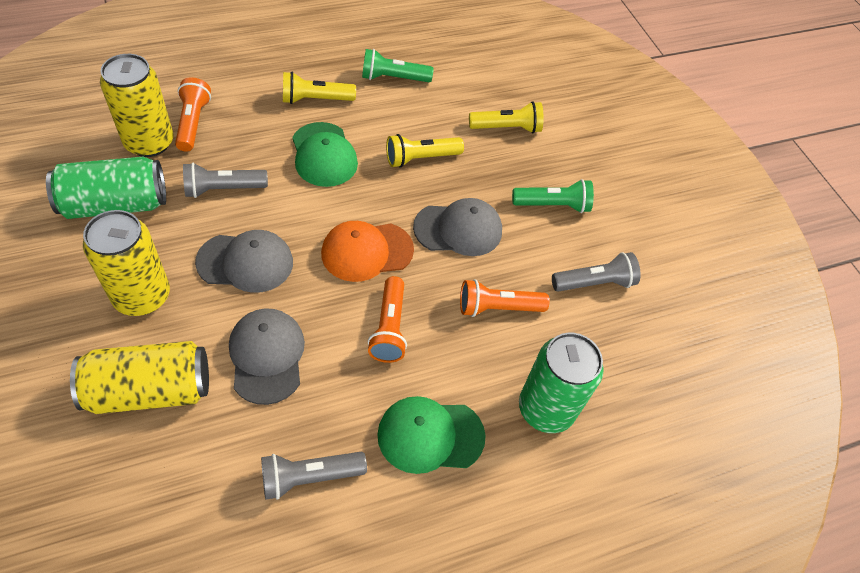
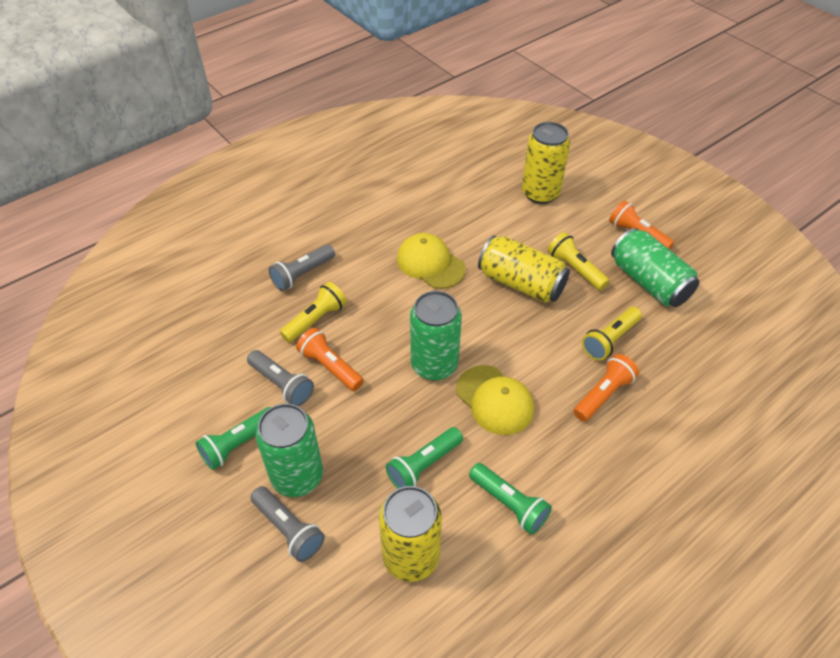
green can: [46,157,166,219] [519,332,604,433] = 2 -> [256,403,323,497] [410,291,462,380] [611,228,699,307] = 3
green cap: [292,122,358,187] [377,396,486,474] = 2 -> none = 0
green flashlight: [362,49,434,82] [512,179,594,213] = 2 -> [196,407,271,470] [386,427,463,488] [469,463,552,535] = 3
grey cap: [195,230,293,293] [229,308,305,405] [413,198,502,256] = 3 -> none = 0
orange cap: [321,221,414,282] = 1 -> none = 0
yellow cap: none = 0 -> [397,233,466,289] [456,365,534,435] = 2

